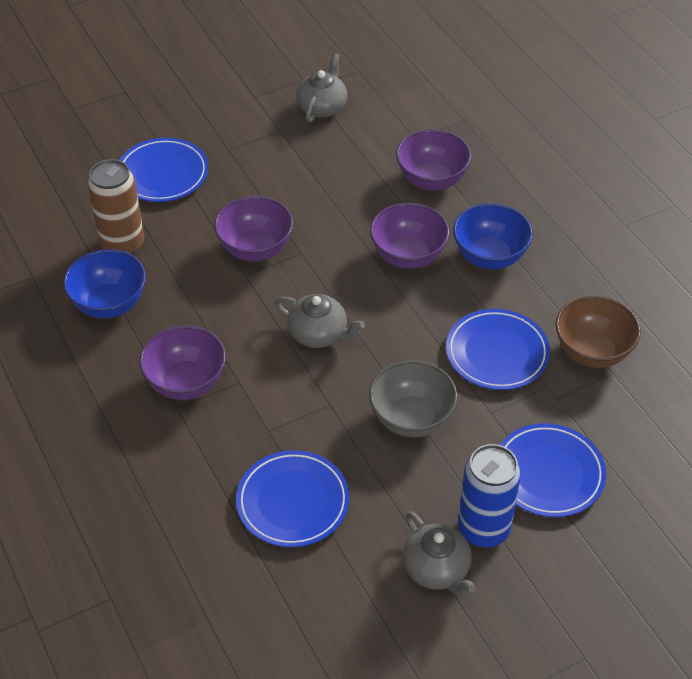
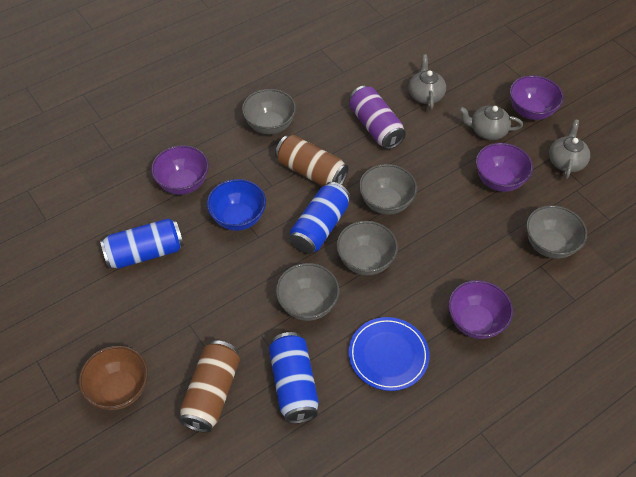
blue bowl: [63,249,146,318] [453,203,533,269] = 2 -> [207,179,266,231] = 1
blue can: [458,444,521,548] = 1 -> [100,218,184,269] [269,332,319,424] [290,182,350,254] = 3
blue plate: [120,138,209,202] [236,450,349,547] [446,309,550,390] [500,423,606,517] = 4 -> [349,317,429,391] = 1
brown can: [87,159,144,255] = 1 -> [179,340,240,433] [275,135,349,186] = 2
grey bowl: [369,360,457,437] = 1 -> [242,89,296,135] [276,263,339,321] [337,221,398,275] [359,164,417,215] [526,205,587,259] = 5
purple can: none = 0 -> [349,86,406,149] = 1

